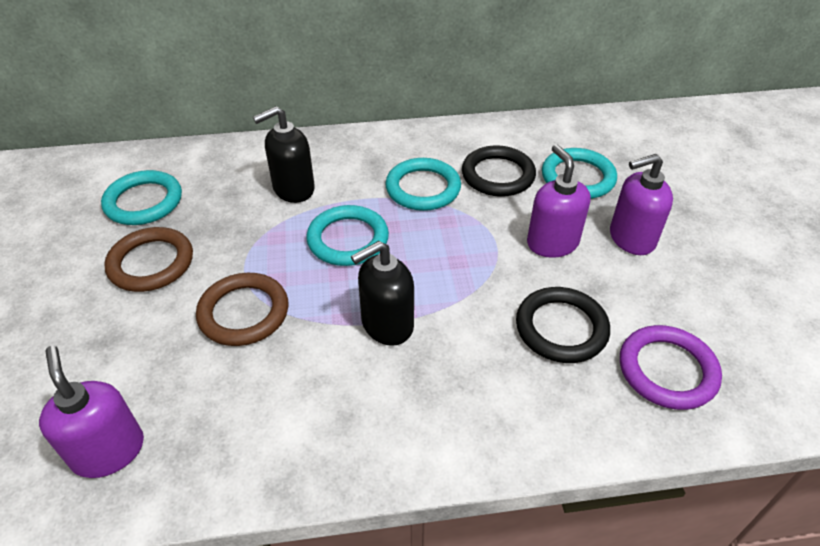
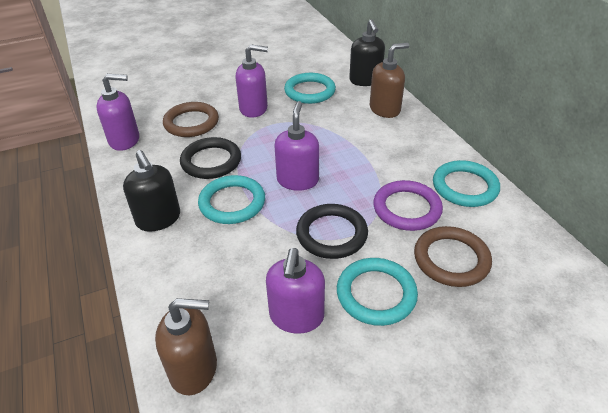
brown soap dispenser: none = 0 -> [155,298,217,396] [370,43,409,118] = 2
purple soap dispenser: [39,346,144,478] [527,144,591,258] [610,154,673,255] = 3 -> [96,74,139,151] [236,44,268,118] [266,248,325,334] [274,101,319,191] = 4

